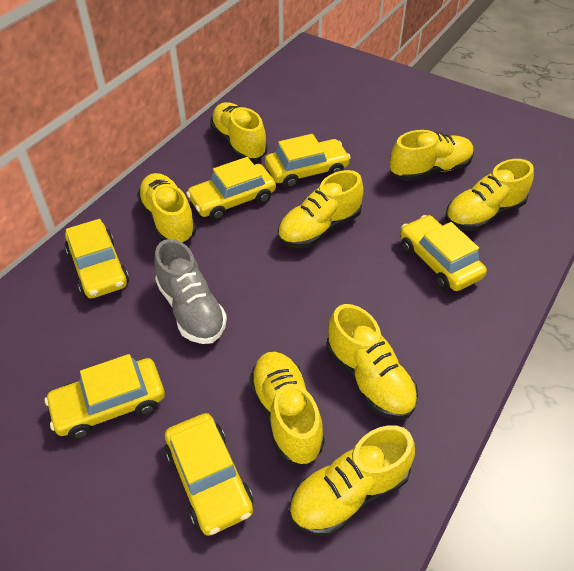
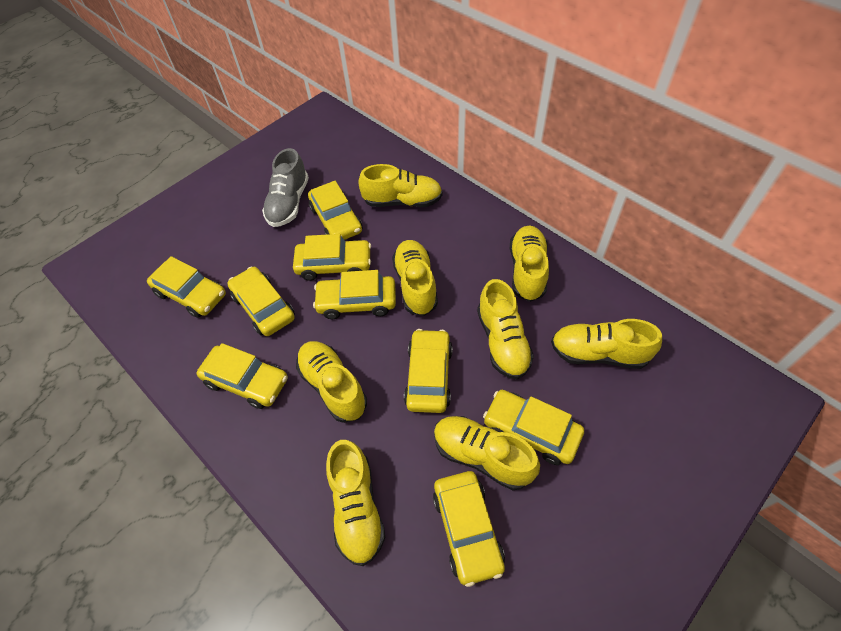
yellow car: [45,354,165,440] [65,219,129,299] [165,413,253,536] [186,157,276,221] [265,134,351,188] [400,215,487,291] = 6 -> [147,256,226,318] [197,343,288,409] [227,267,295,336] [293,234,371,281] [308,181,362,240] [313,270,396,319] [404,329,453,413] [433,471,505,587] [483,390,584,465] = 9

